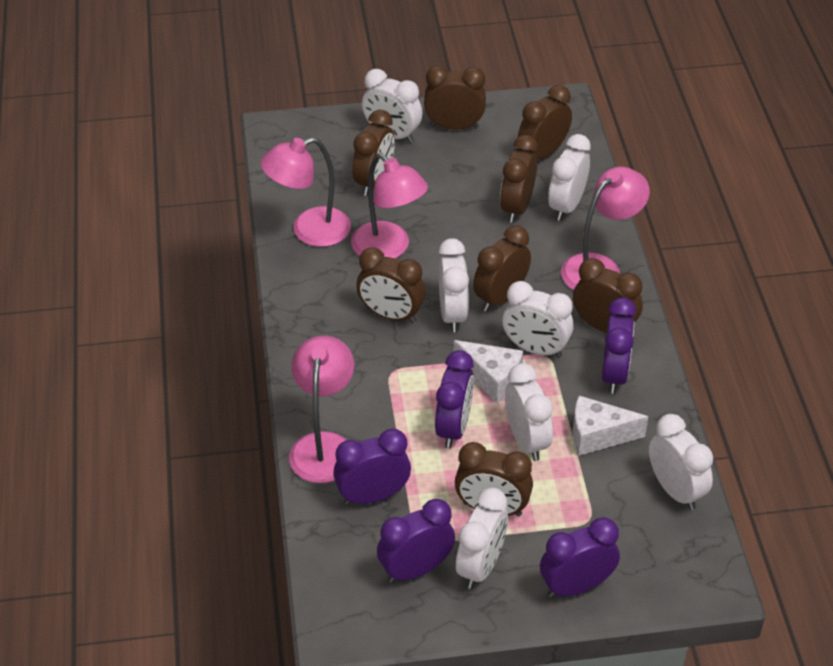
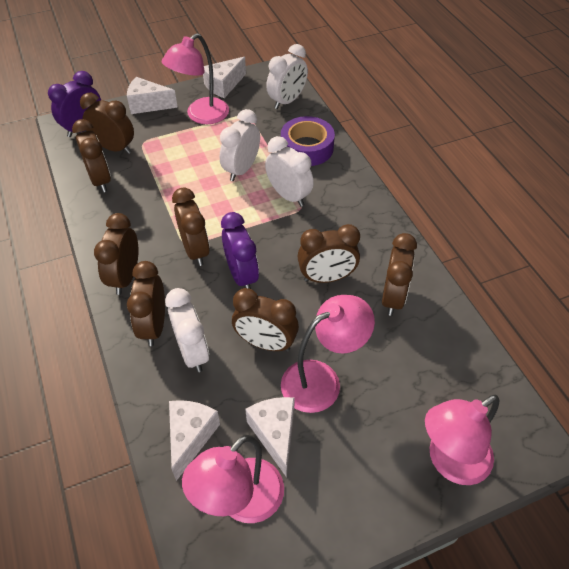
purple clock: [333,428,411,505] [377,499,455,583] [435,350,474,448] [540,517,620,598] [602,297,636,394] = 5 -> [48,71,101,137] [221,212,259,289] = 2
purple tape: none = 0 -> [281,116,335,166] = 1
white cheese: [454,340,523,403] [573,396,648,456] = 2 -> [127,77,178,114] [169,400,220,481] [203,57,246,98] [245,397,295,477] = 4
white clock: [362,69,423,143] [438,238,469,332] [456,487,508,589] [502,281,574,358] [505,363,553,461] [548,134,591,221] [649,414,713,510] = 7 -> [165,288,209,372] [220,109,260,181] [265,136,314,207] [266,44,308,109] = 4

